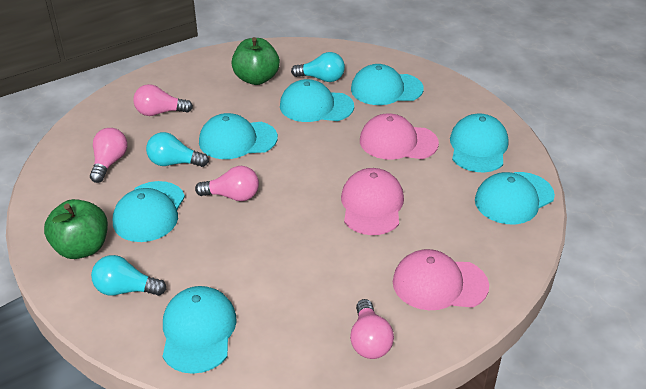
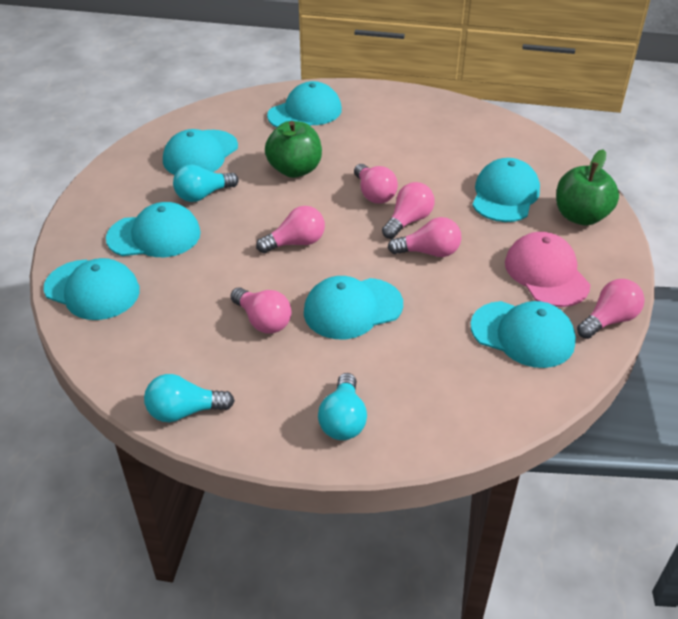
pink cap: [341,168,404,235] [360,113,439,160] [393,249,489,310] = 3 -> [505,232,590,307] = 1
pink light bulb: [90,128,128,183] [133,84,193,116] [195,166,259,201] [350,299,394,359] = 4 -> [231,287,291,333] [256,206,325,253] [354,164,398,204] [382,182,434,239] [388,217,461,257] [577,279,645,339] = 6

